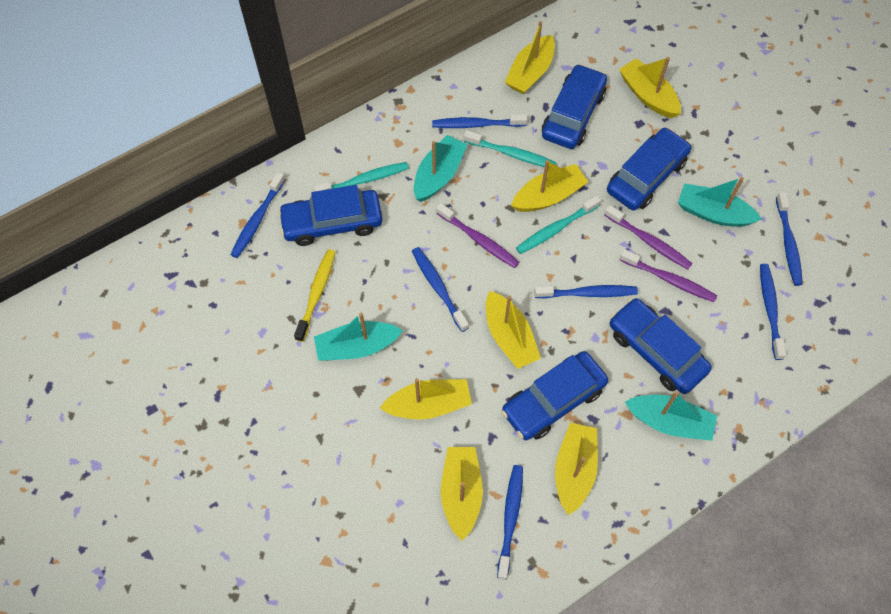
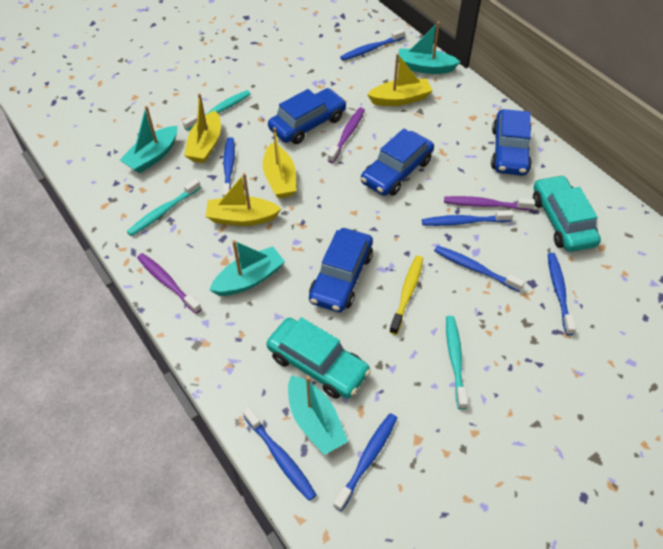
blue car: [278,185,382,246] [501,351,609,440] [542,64,607,149] [607,127,691,210] [609,298,712,394] = 5 -> [268,88,347,144] [309,228,373,312] [361,128,434,196] [491,109,532,176] = 4
turquoise car: none = 0 -> [266,317,371,399] [533,175,601,252] = 2
yellow boat: [380,378,472,420] [441,447,483,541] [486,291,541,369] [505,21,555,94] [511,160,588,212] [555,423,598,515] [619,57,681,118] = 7 -> [184,93,221,163] [205,173,281,226] [263,127,296,198] [367,53,433,106] = 4

